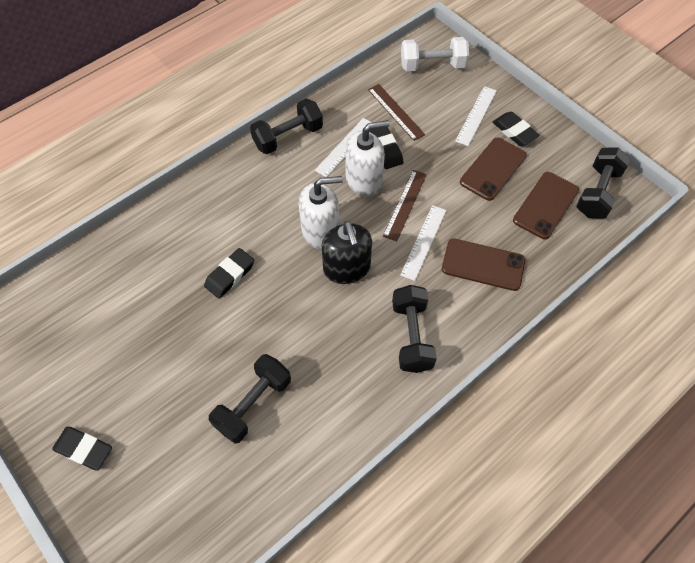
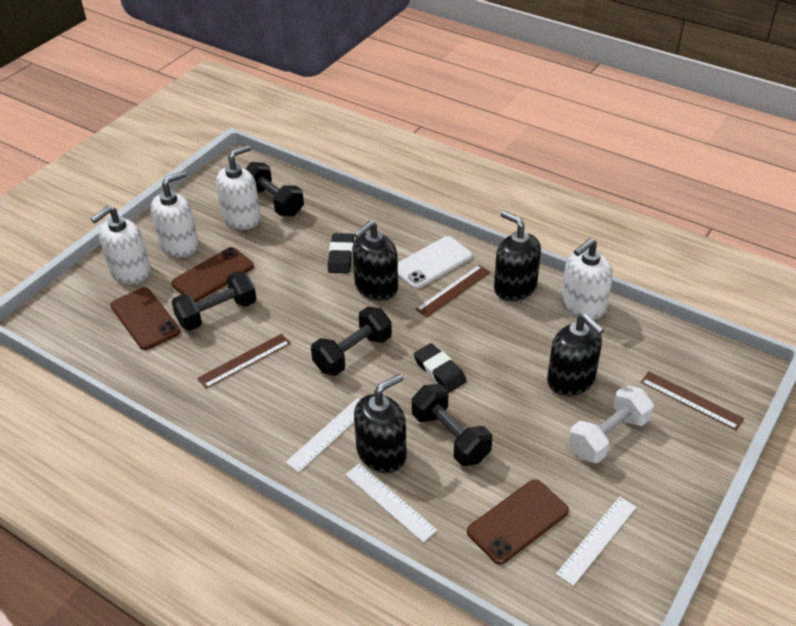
black eraser: [52,426,112,471] [204,248,254,298] [369,127,404,169] [493,112,540,146] = 4 -> [328,233,354,273] [414,343,467,393] = 2
black soap dispenser: [322,221,372,284] = 1 -> [352,221,398,301] [354,374,407,473] [494,211,541,301] [547,313,604,396] = 4
brown ruler: [368,84,425,141] [383,170,427,241] = 2 -> [197,334,291,389] [415,265,490,318] [641,371,744,430] = 3
white phone: none = 0 -> [398,236,472,289] = 1
white soap dispenser: [299,176,343,249] [345,120,389,197] = 2 -> [90,206,151,284] [151,171,199,258] [216,145,261,230] [561,238,613,320] = 4

